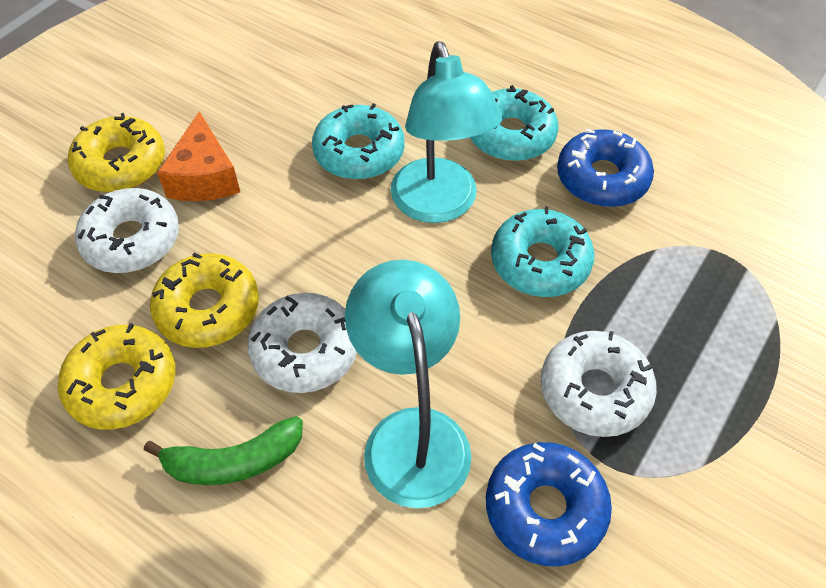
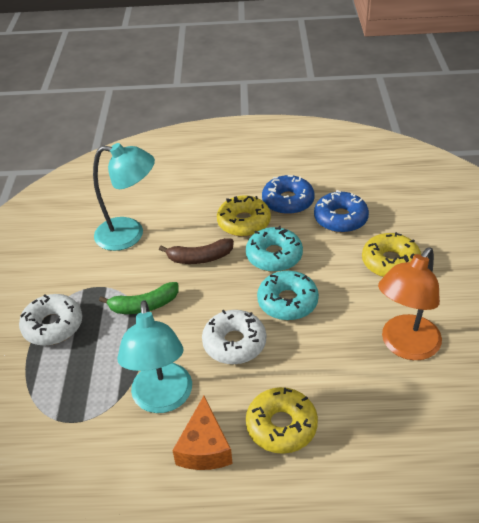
brown banana: none = 0 -> [159,238,234,264] = 1
orange lamp: none = 0 -> [378,247,442,360] = 1
turquoise donut: [312,103,405,180] [470,85,559,161] [491,206,595,297] = 3 -> [246,226,303,272] [257,271,319,320] = 2
white donut: [75,188,179,273] [248,293,357,393] [541,331,657,437] = 3 -> [19,294,82,346] [202,310,266,364] = 2

